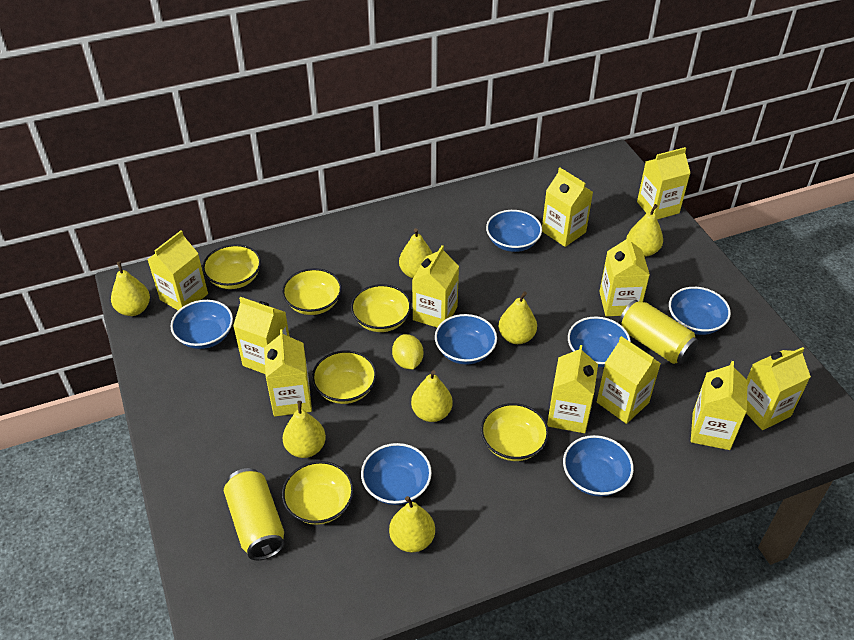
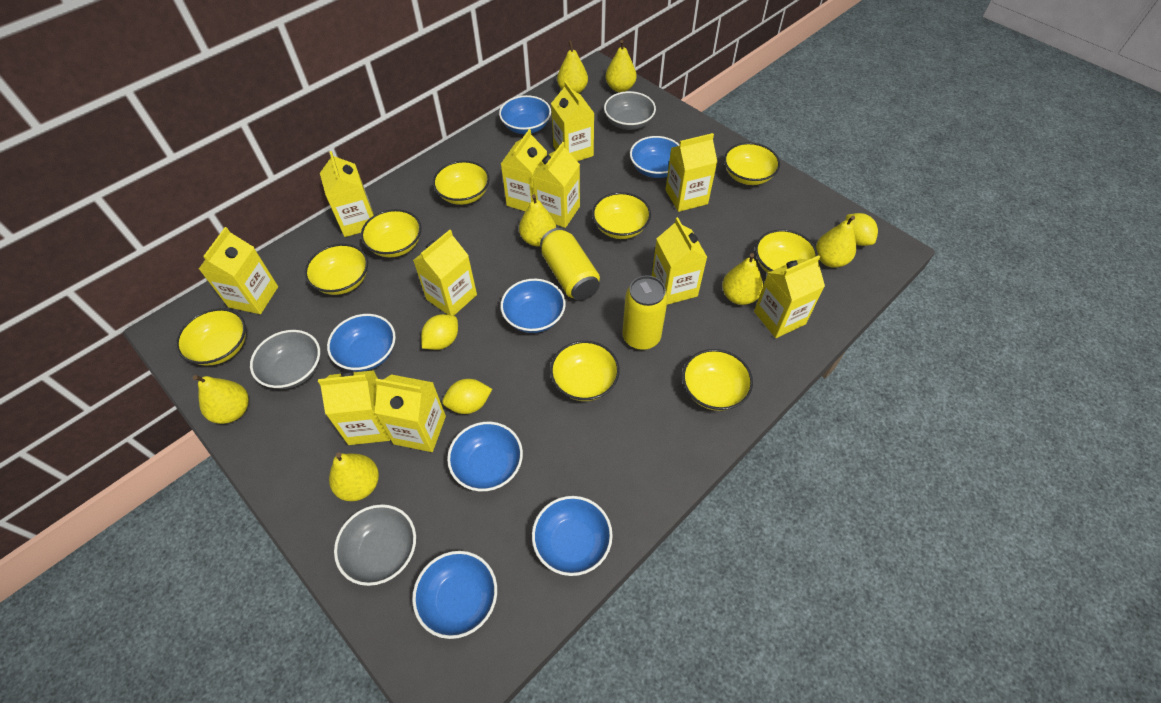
grey bowl: none = 0 -> [250,330,320,389] [334,504,416,586] [604,91,656,130] = 3
yellow bowl: [202,244,261,289] [282,268,342,315] [282,461,354,525] [312,350,377,404] [351,284,411,332] [481,403,549,461] = 6 -> [176,308,246,366] [305,244,368,295] [361,209,421,257] [433,161,490,205] [550,341,620,401] [592,192,651,239] [682,349,753,411] [724,142,780,185] [755,229,818,273] = 9
yellow lemon: [392,334,423,369] = 1 -> [421,314,458,350] [442,379,492,414] [845,213,878,246] = 3

